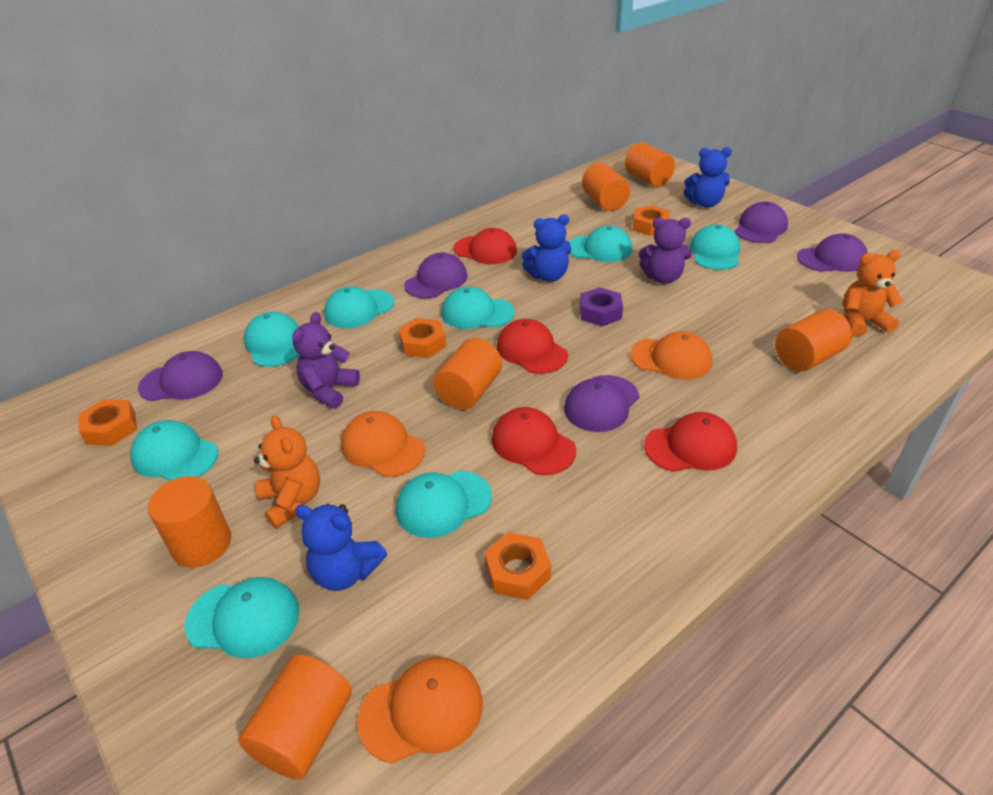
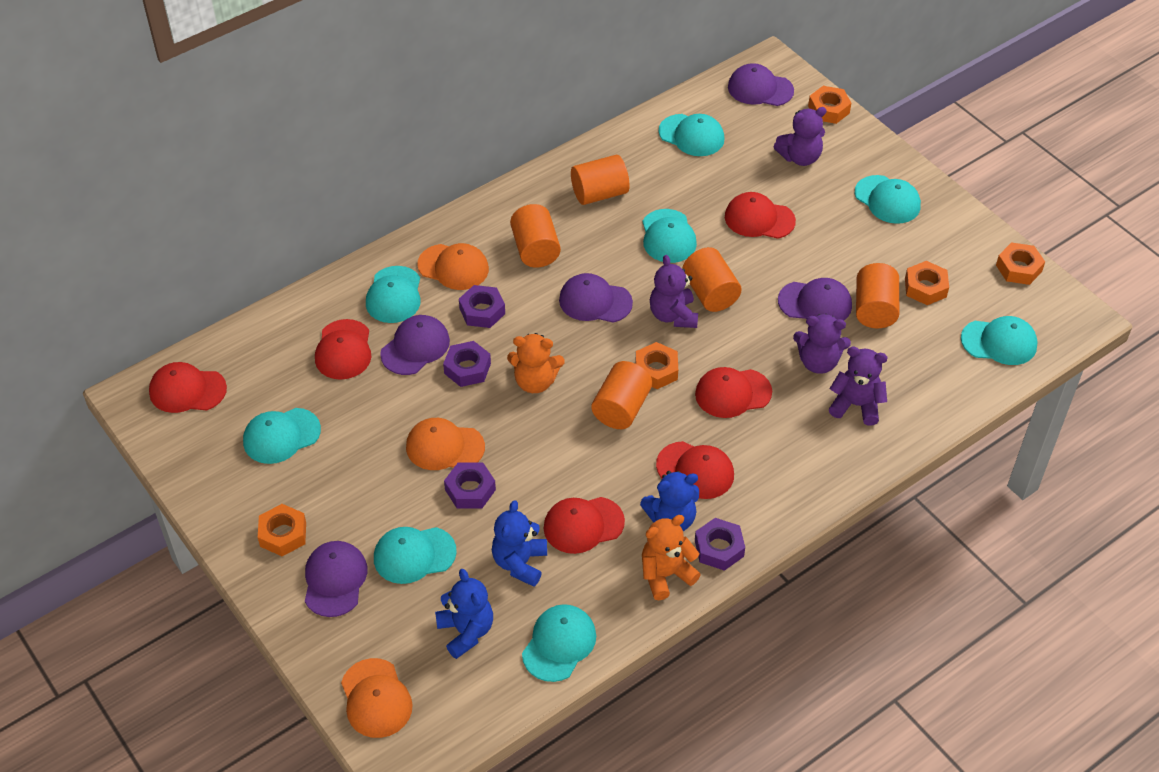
orange cylinder: [148,476,231,568] [238,654,352,780] [433,338,502,410] [582,163,630,211] [625,142,675,187] [775,309,852,372] = 6 -> [510,204,561,267] [571,155,629,205] [591,361,652,429] [683,247,742,312] [856,263,899,328] = 5
orange nut: [79,399,137,446] [398,318,446,358] [484,532,551,600] [633,205,669,236] = 4 -> [258,504,306,556] [635,342,678,389] [808,86,851,124] [905,261,949,305] [996,242,1045,285] = 5
purple nut: [580,287,623,326] = 1 -> [443,341,491,387] [444,463,496,508] [459,285,505,328] [695,518,745,571] = 4
purple teddy bear: [292,312,360,409] [638,218,692,284] = 2 -> [650,255,698,328] [773,107,827,166] [793,314,851,374] [829,346,888,426] = 4
red cap: [454,228,517,264] [491,407,576,475] [497,319,568,374] [644,412,737,472] = 4 -> [149,362,227,413] [315,319,371,380] [544,497,625,554] [656,441,734,499] [695,367,772,418] [725,192,796,239] = 6

